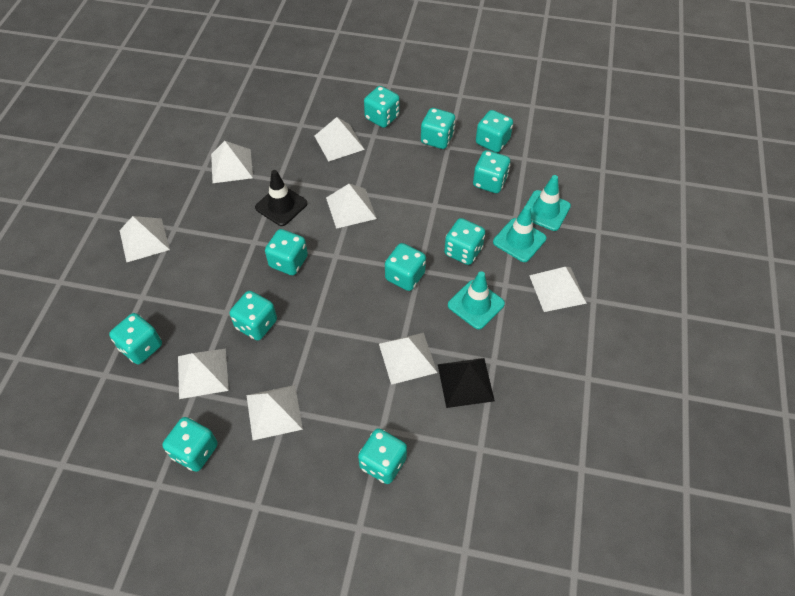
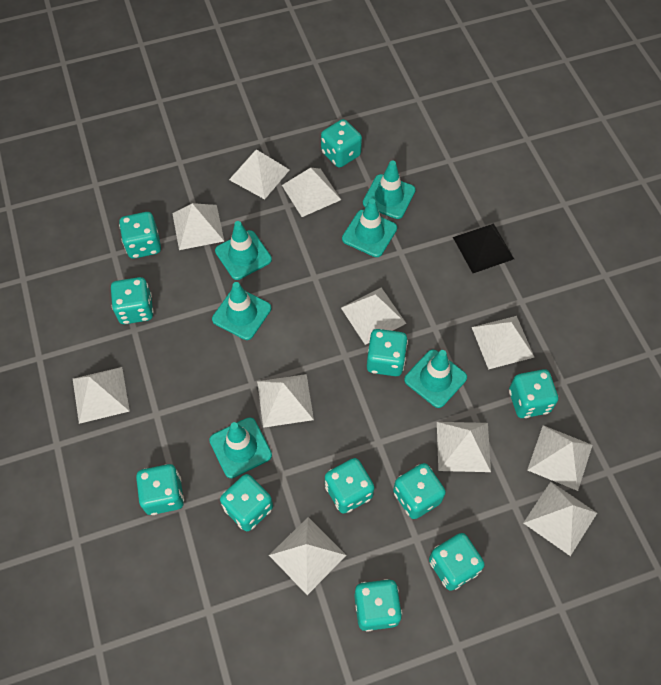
black traffic cone: [255,170,308,226] = 1 -> none = 0
turquoise traffic cone: [448,271,505,329] [493,205,546,262] [525,175,571,231] = 3 -> [209,418,272,478] [212,282,271,340] [215,221,272,280] [342,199,397,257] [363,160,416,219] [404,350,467,408] = 6
white pyramid: [119,216,170,262] [178,349,229,399] [211,141,253,183] [247,385,303,440] [315,117,365,162] [326,184,377,229] [379,333,438,385] [529,267,587,312] = 8 -> [73,367,130,424] [172,203,224,250] [229,149,290,199] [257,374,314,428] [269,517,346,595] [282,168,341,217] [341,287,407,345] [437,422,491,472] [472,316,534,370] [523,482,597,556] [527,425,592,491] = 11

